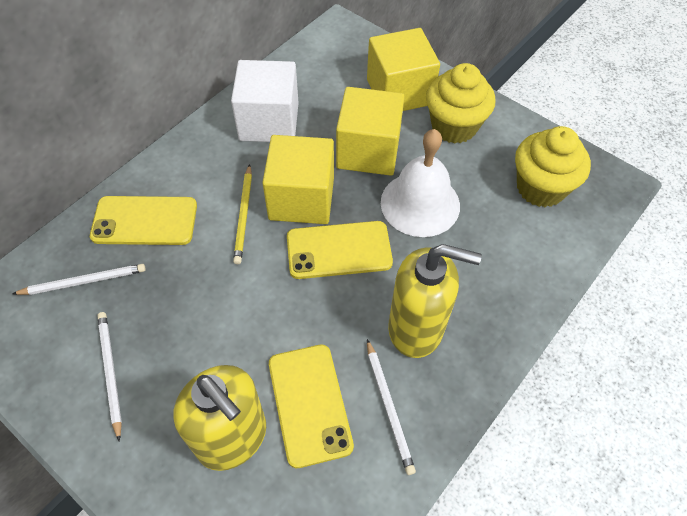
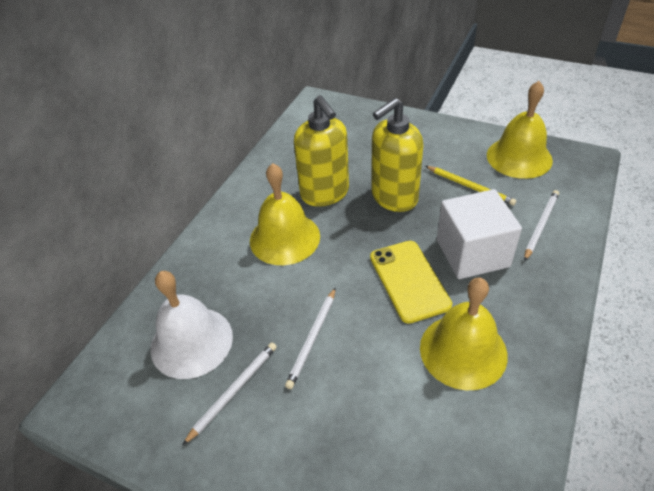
yellow bell: none = 0 -> [250,163,320,265] [420,277,508,391] [487,81,553,179] = 3
yellow cube: [262,135,334,224] [336,87,405,176] [367,28,440,111] = 3 -> none = 0
yellow cupcake: [426,63,496,143] [515,126,591,207] = 2 -> none = 0
yellow phone: [90,196,197,245] [269,345,354,468] [287,221,393,279] = 3 -> [370,241,452,324] = 1

